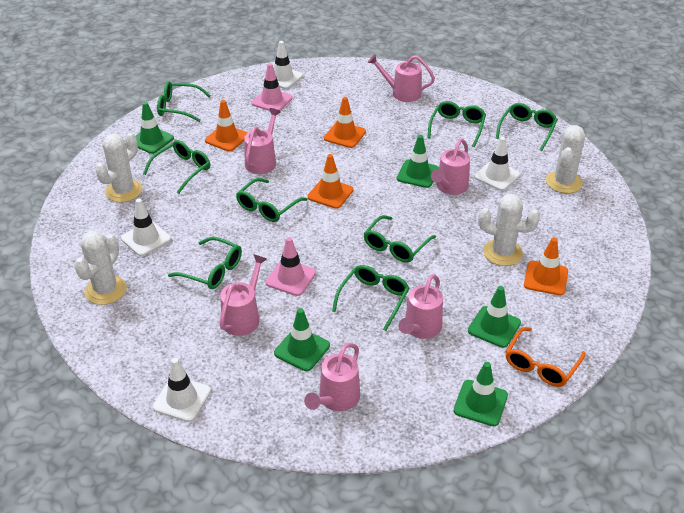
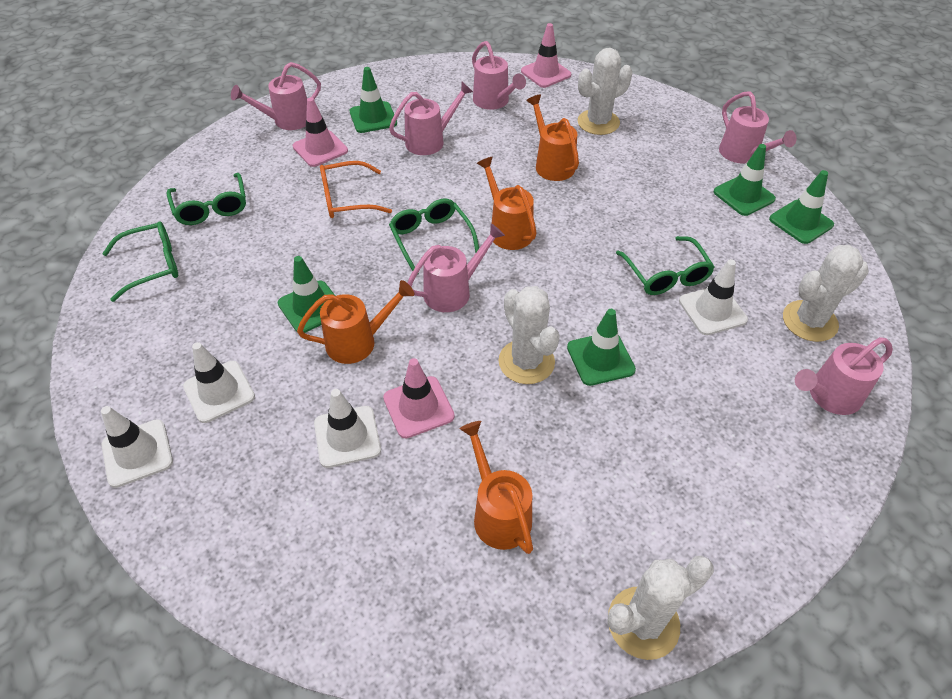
green glasses: [143,140,210,194] [157,81,211,122] [168,237,242,289] [236,178,307,222] [332,265,409,331] [363,215,436,263] [428,101,486,147] [496,103,558,151] = 8 -> [102,221,178,302] [167,173,246,225] [389,198,479,275] [616,236,715,295] = 4
orange traffic cone: [205,100,247,151] [308,154,353,209] [324,97,366,148] [524,238,568,295] = 4 -> none = 0
orange watering can: none = 0 -> [297,280,415,364] [460,421,533,554] [477,157,537,250] [526,95,579,181] = 4
pink traffic cone: [251,63,293,111] [266,237,316,296] = 2 -> [293,97,348,167] [383,358,455,438] [521,23,571,88] = 3

